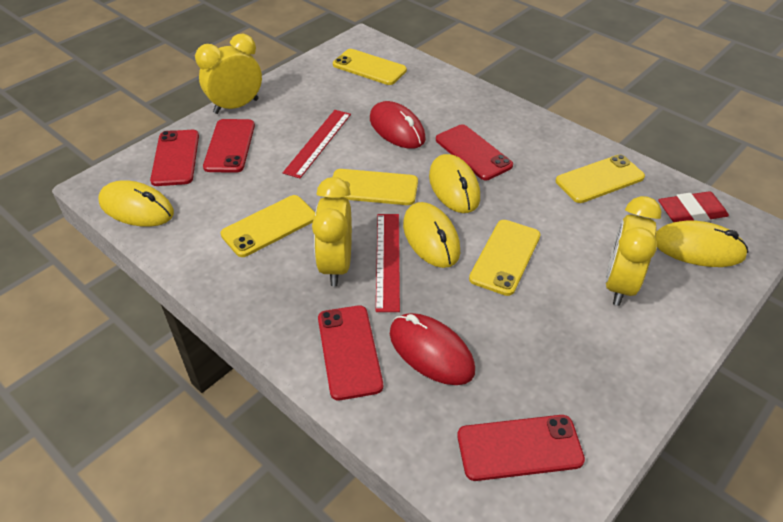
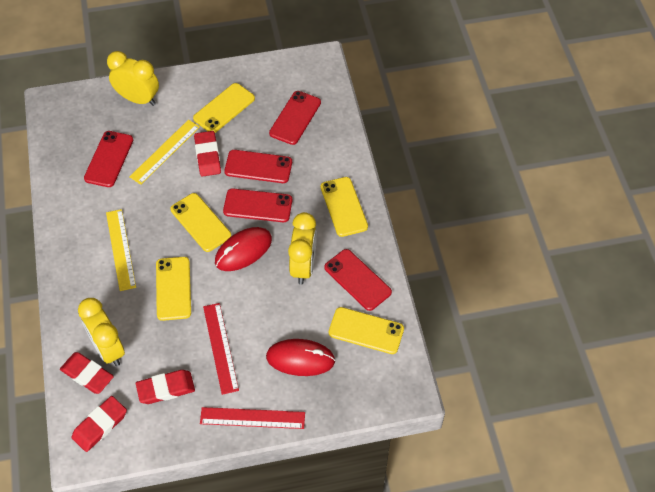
red eraser: [658,191,729,222] = 1 -> [60,352,114,394] [71,396,127,452] [136,370,195,404] [194,131,221,177] = 4
yellow mouse: [98,180,174,227] [403,202,460,268] [429,154,480,213] [656,220,748,267] = 4 -> none = 0
yellow ruler: none = 0 -> [106,209,136,291] [129,120,200,185] = 2

